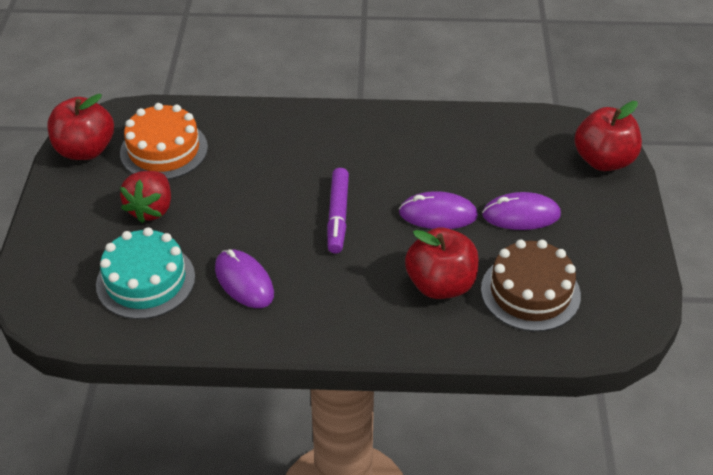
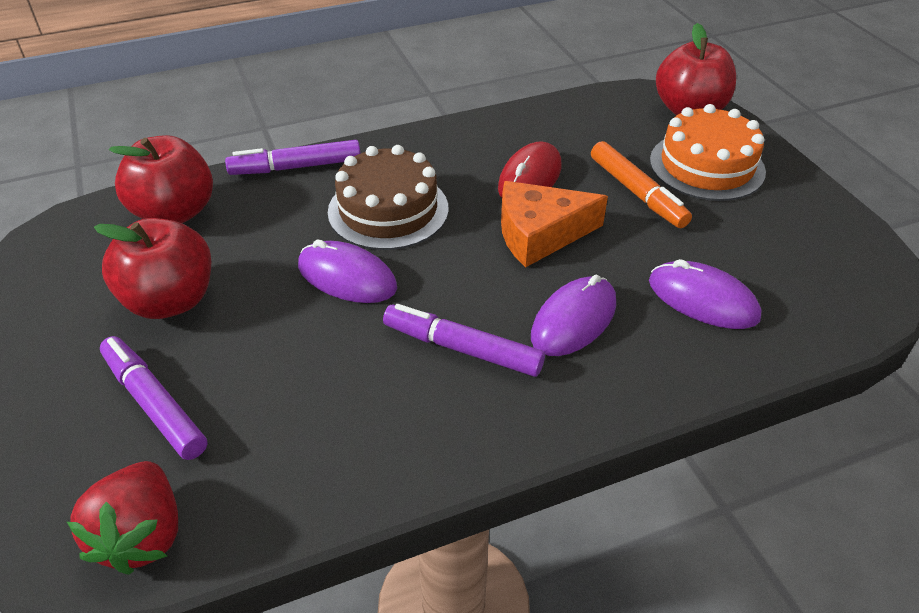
orange cheese: none = 0 -> [501,181,608,267] = 1
orange marker: none = 0 -> [591,141,692,228] = 1
purple marker: [327,168,349,254] = 1 -> [100,336,208,460] [225,140,361,175] [383,304,545,377] = 3
red mouse: none = 0 -> [498,141,562,198] = 1
turquoise cake: [96,227,195,319] = 1 -> none = 0

